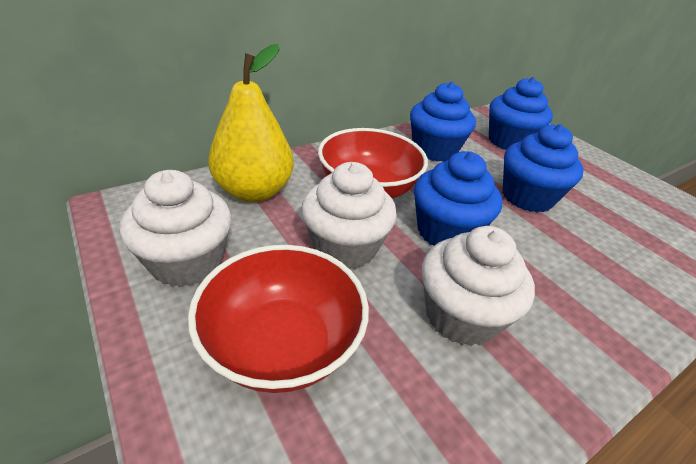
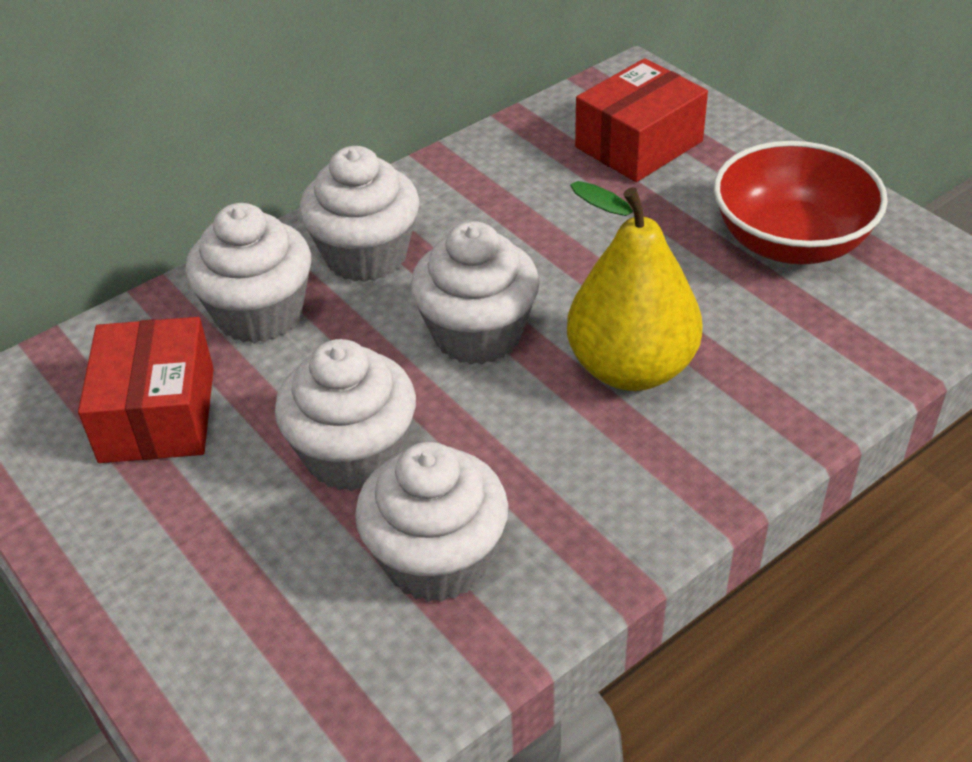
blue cupcake: [410,82,476,162] [414,151,502,245] [489,77,553,150] [502,124,584,213] = 4 -> none = 0
red bowl: [188,245,369,393] [318,128,428,198] = 2 -> [714,141,888,264] = 1
red box: none = 0 -> [78,317,214,463] [575,58,708,182] = 2
white cupcake: [120,170,231,287] [301,162,397,269] [422,226,535,346] = 3 -> [185,203,311,343] [275,339,416,491] [299,146,419,282] [355,442,508,602] [410,221,540,365] = 5

